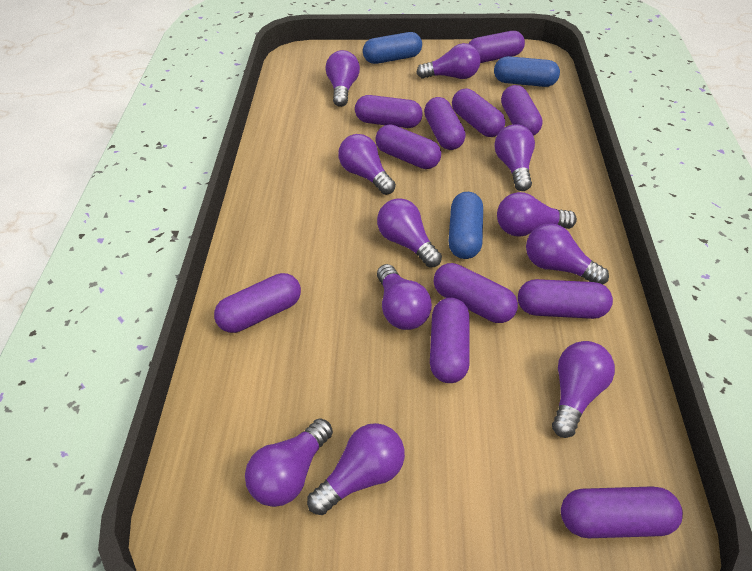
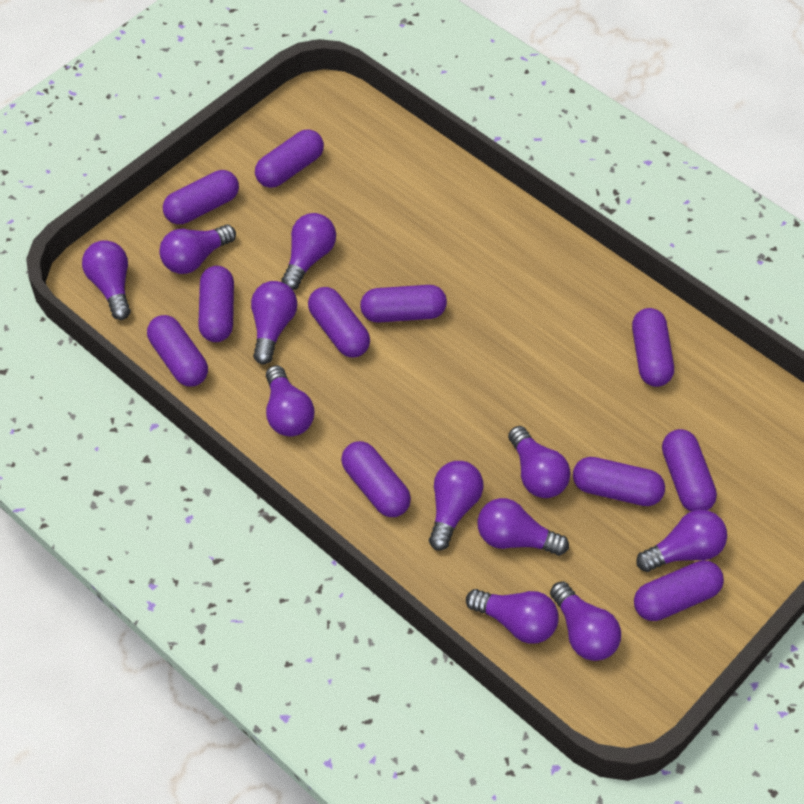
blue capsule: [363,32,422,64] [449,192,483,259] [494,56,560,87] = 3 -> none = 0

